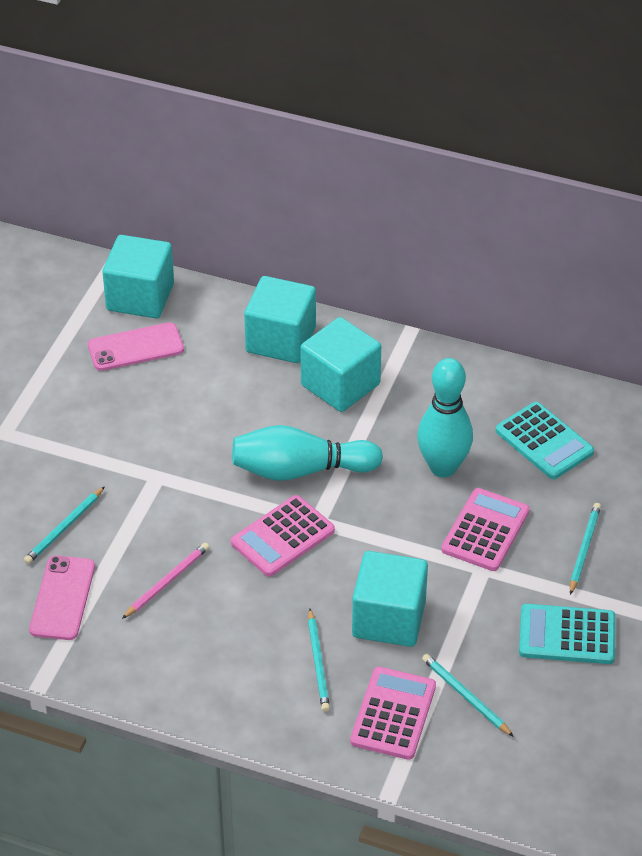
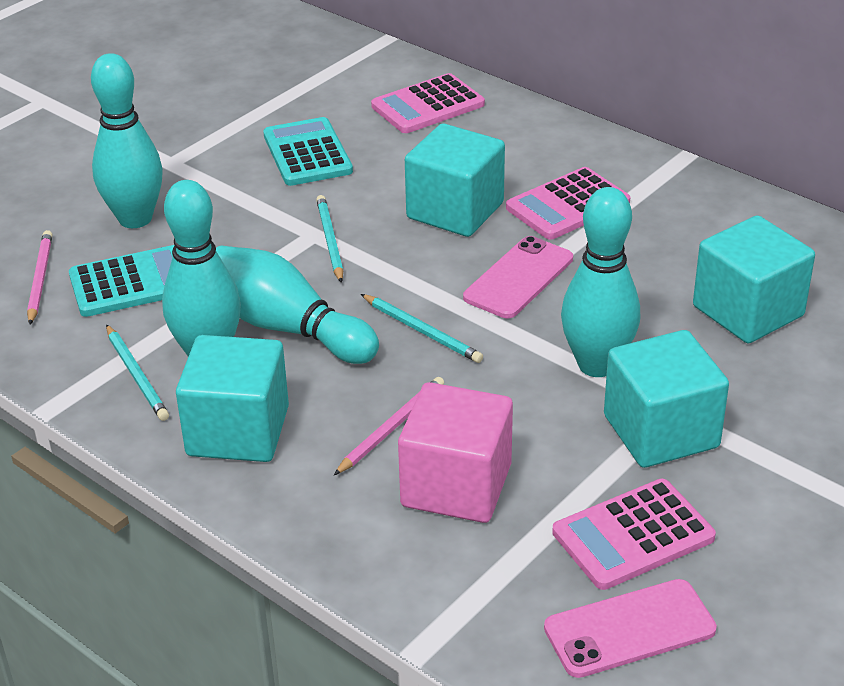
pink cube: none = 0 -> [398,382,513,523] = 1
pink pencil: [122,543,209,619] = 1 -> [27,230,52,325] [334,377,444,475] = 2
turquoise bowling pin: [232,425,383,481] [417,358,473,477] = 2 -> [91,53,163,228] [162,180,241,357] [216,246,379,364] [561,187,640,377] = 4
turquoise pencil: [24,486,105,564] [308,609,330,712] [422,654,514,737] [570,503,601,595] = 4 -> [106,325,169,421] [316,195,343,283] [361,294,483,363] = 3

